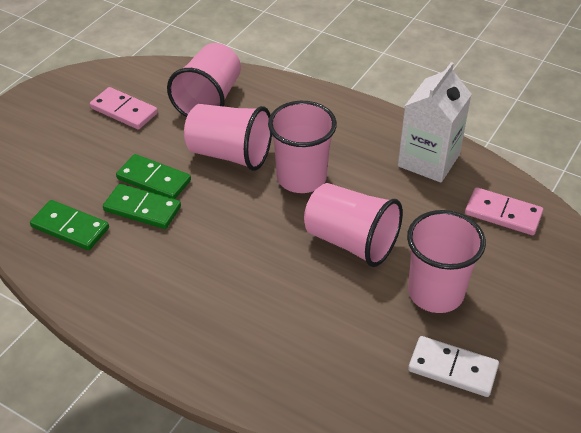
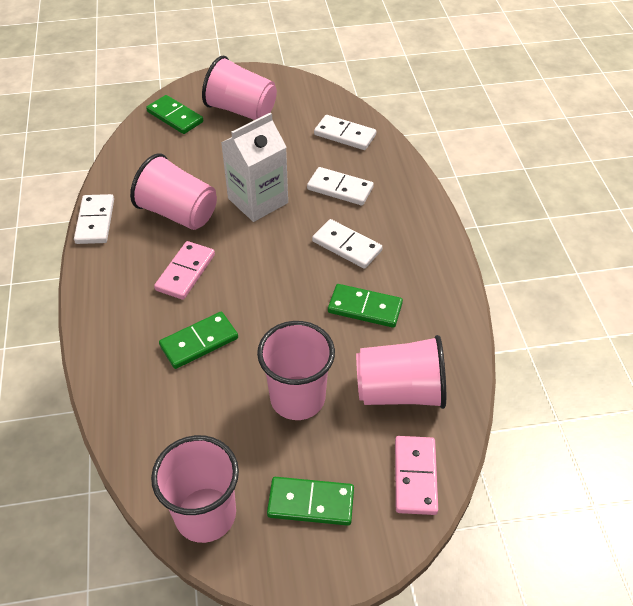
green domino: [30,200,109,250] [103,184,181,229] [116,154,191,199] = 3 -> [146,95,203,134] [159,312,238,369] [267,477,354,526] [328,284,403,328] = 4
white domino: [408,336,499,397] = 1 -> [74,194,114,244] [307,167,374,205] [312,219,382,269] [314,115,376,150] = 4

